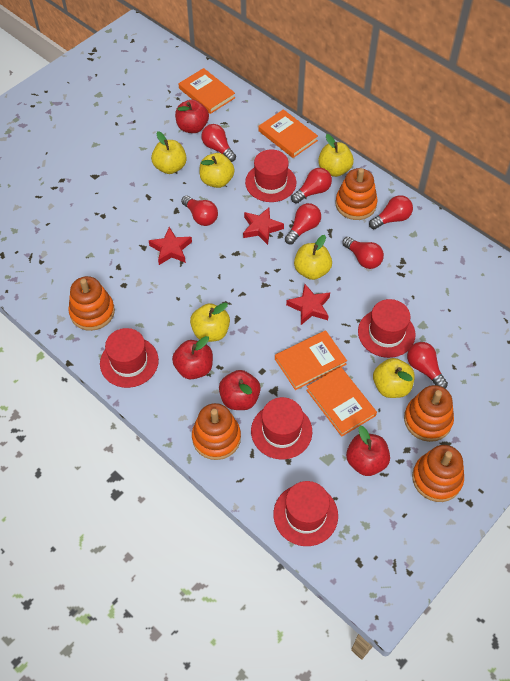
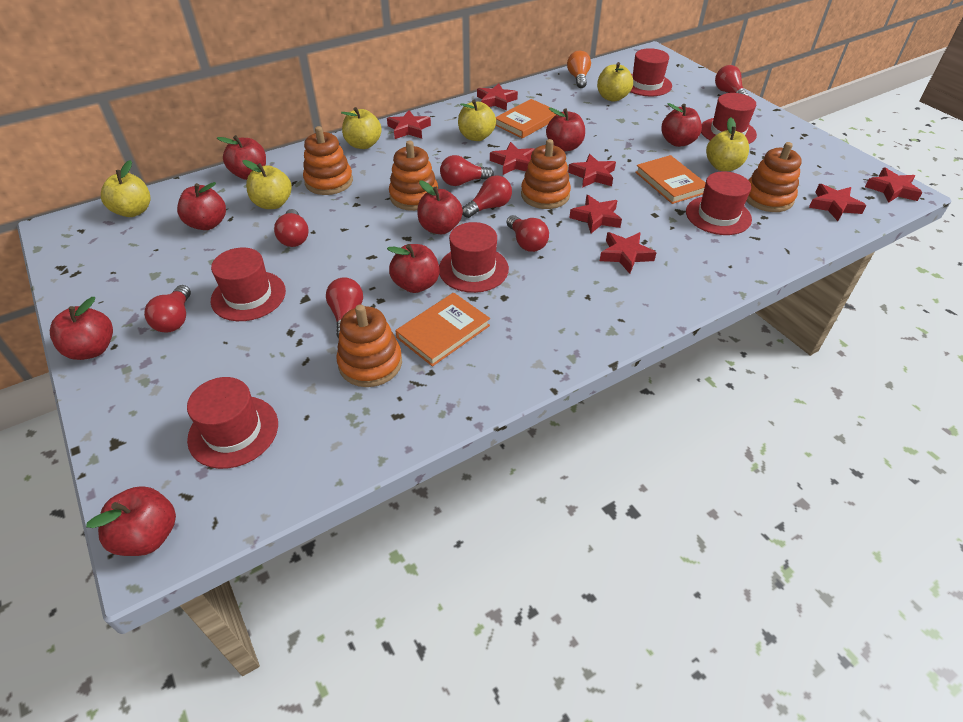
orange book: [179,68,235,114] [258,109,318,158] [275,330,347,390] [306,367,377,437] = 4 -> [395,292,490,367] [496,99,557,139] [635,155,706,204] = 3
orange light bulb: none = 0 -> [567,50,591,88] = 1
red apple: [172,336,213,379] [175,100,209,133] [219,370,261,410] [346,426,390,476] = 4 -> [50,297,113,360] [86,486,176,556] [177,182,226,230] [217,135,266,180] [387,244,440,293] [417,181,463,234] [546,107,585,152] [661,103,702,147] = 8
red hat: [100,328,159,388] [245,149,296,202] [251,397,312,459] [273,481,338,546] [358,299,416,358] = 5 -> [187,377,278,469] [211,248,286,321] [439,222,509,293] [630,48,672,96] [686,171,752,235] [701,93,757,144] = 6
red star: [149,227,192,265] [243,207,284,245] [286,284,330,325] = 3 -> [387,110,431,139] [477,83,518,110] [490,142,534,175] [568,154,616,188] [569,195,622,233] [600,232,657,274] [809,184,866,221] [865,167,922,203] = 8

